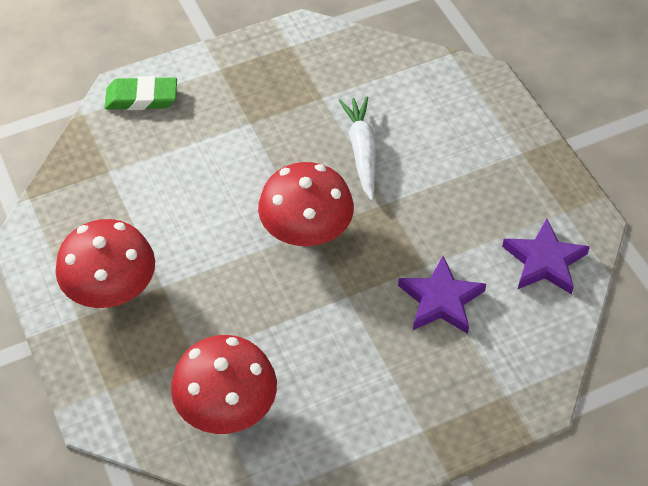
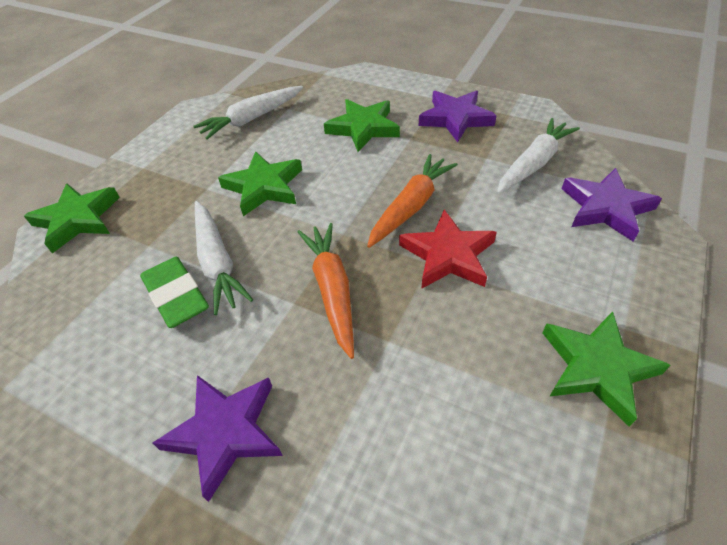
green star: none = 0 -> [24,184,120,253] [218,151,302,216] [324,99,400,152] [543,311,671,427] = 4
orange carrot: none = 0 -> [298,223,354,359] [367,154,458,248] = 2
purple star: [398,256,486,334] [502,219,590,294] = 2 -> [153,375,283,502] [419,90,497,142] [561,168,662,242] = 3
red mushroom: [56,219,155,308] [171,335,277,434] [258,162,354,246] = 3 -> none = 0
red star: none = 0 -> [399,210,497,289] = 1
white carrot: [339,96,376,201] = 1 -> [193,86,303,140] [195,201,253,315] [497,118,580,194] = 3

